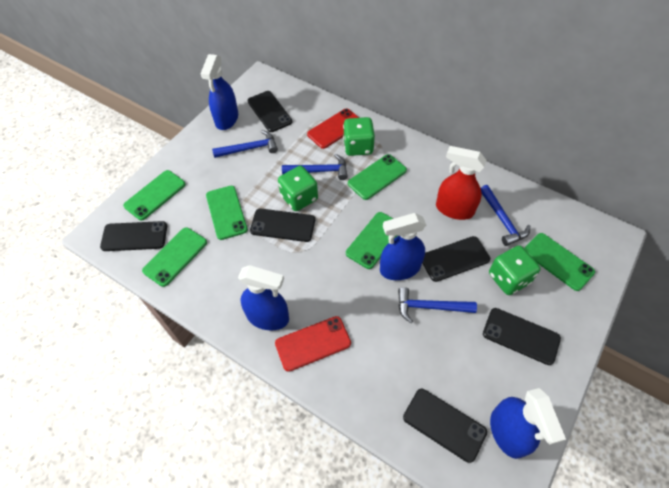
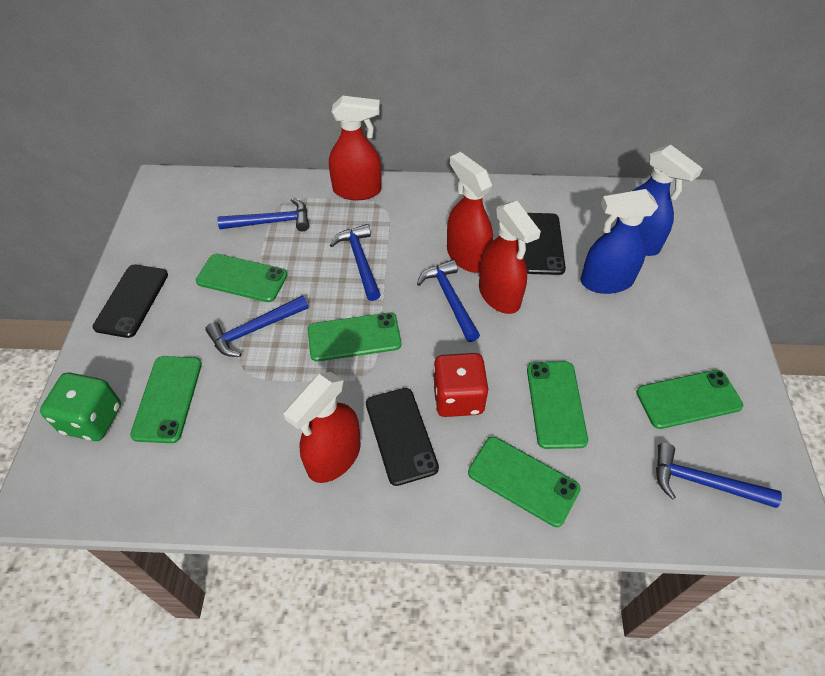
black phone: [100,221,167,251] [248,91,292,132] [250,208,315,242] [403,389,487,463] [422,236,490,282] [483,308,561,365] = 6 -> [93,265,168,338] [366,388,439,486] [524,213,566,275] = 3
blue hammer: [212,130,278,158] [282,154,348,180] [398,287,477,323] [481,185,530,246] = 4 -> [205,296,308,357] [217,198,309,231] [330,224,381,301] [417,260,480,342] [656,443,782,508] = 5
blue spray bottle: [201,54,238,130] [238,265,289,330] [380,213,426,280] [490,388,566,459] = 4 -> [581,189,658,294] [616,145,703,256] = 2
green dice: [278,166,318,211] [343,117,375,156] [489,246,541,295] = 3 -> [40,372,121,441] = 1
red dice: none = 0 -> [433,353,488,417] = 1
red phone: [275,316,351,372] [307,109,359,149] = 2 -> none = 0
red spray bottle: [436,146,487,220] = 1 -> [283,372,361,483] [329,95,381,200] [447,152,493,273] [479,200,541,314] = 4

